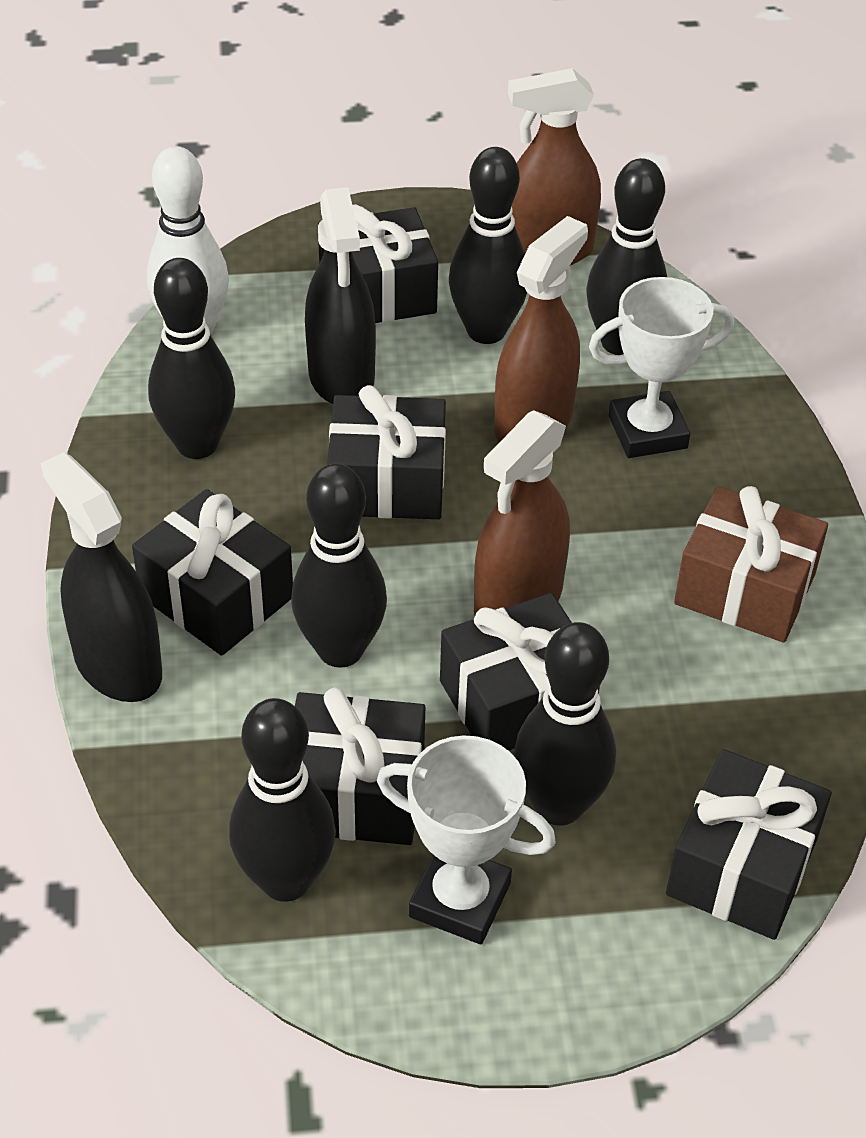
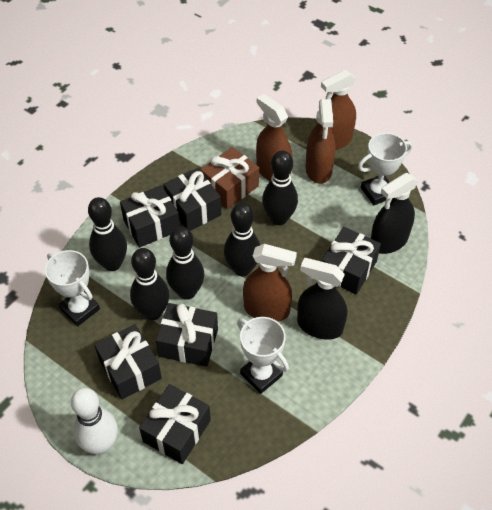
black bowling pin: [148,258,235,459] [229,698,336,902] [291,464,387,668] [449,147,527,344] [514,622,616,826] [586,158,667,355] = 6 -> [88,197,127,271] [130,248,169,320] [166,226,204,300] [224,203,260,276] [262,150,298,225] = 5
brown spray bottle: [474,410,570,615] [494,216,588,442] [508,68,601,265] = 3 -> [243,244,297,322] [256,94,292,181] [306,99,335,184] [321,70,356,150] = 4
white trophy: [377,735,556,944] [589,277,734,458] = 2 -> [45,250,100,326] [237,317,289,394] [358,133,412,205] = 3

